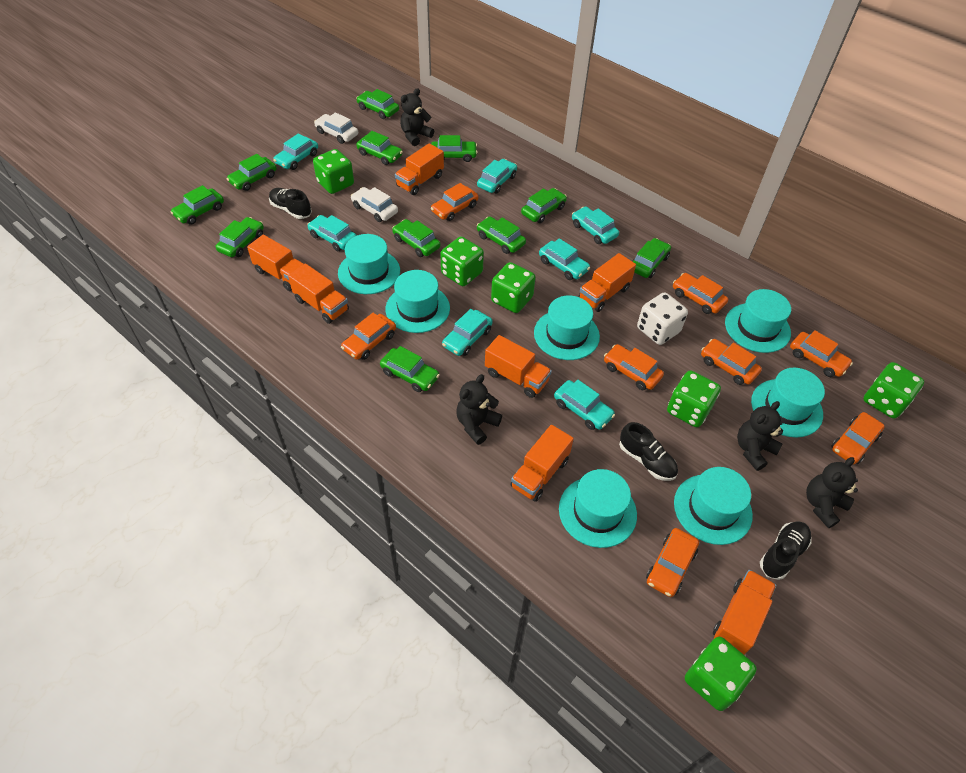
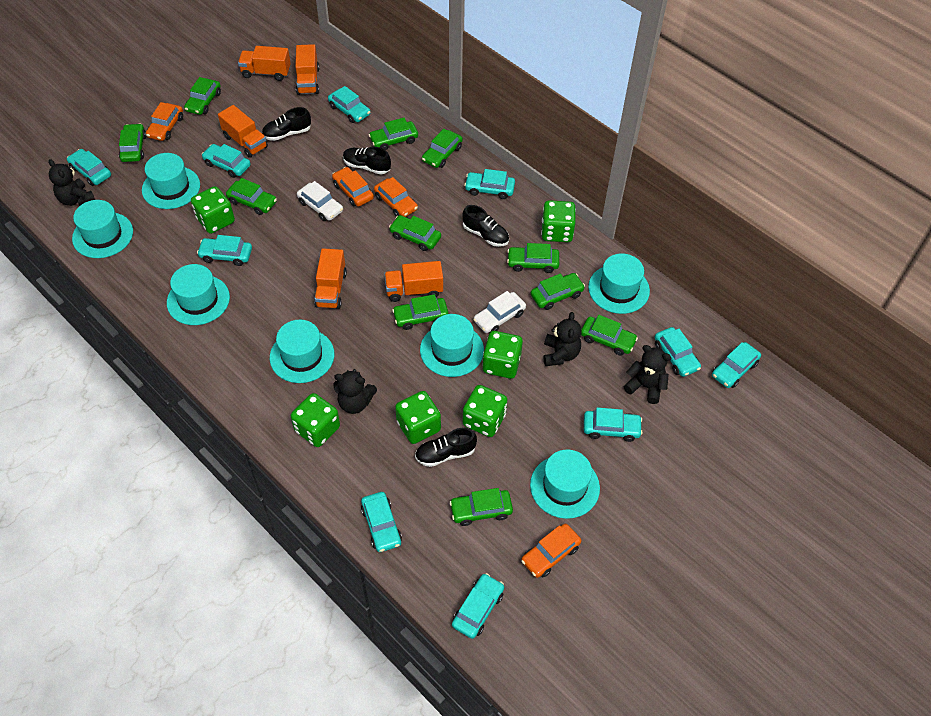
black shoe: [269,188,312,219] [619,422,678,481] [760,521,811,580] = 3 -> [262,107,311,141] [343,147,391,175] [415,428,477,467] [462,205,509,247] = 4
orange car: [341,313,396,360] [431,183,478,221] [604,344,664,390] [646,528,699,597] [673,273,728,314] [701,339,762,385] [790,330,853,377] [831,412,885,464] = 8 -> [146,102,183,141] [332,167,374,207] [374,177,418,217] [521,524,581,578] = 4
orange truck: [247,235,304,291] [288,263,349,324] [395,143,444,195] [485,335,552,398] [510,425,574,502] [578,253,636,312] [713,570,776,655] = 7 -> [218,105,268,158] [238,46,291,81] [295,44,319,95] [314,248,347,309] [384,261,443,302] = 5
turquoise car: [273,133,318,170] [307,215,357,251] [442,309,493,356] [477,159,517,193] [539,238,590,280] [554,380,615,430] [572,206,619,244] = 7 -> [67,149,111,186] [197,235,252,266] [202,144,251,178] [328,86,371,123] [361,492,402,552] [452,573,504,639] [464,169,515,199] [584,407,643,442] [655,327,701,377] [712,342,761,388] = 10
white dice: [637,292,688,345] = 1 -> none = 0

